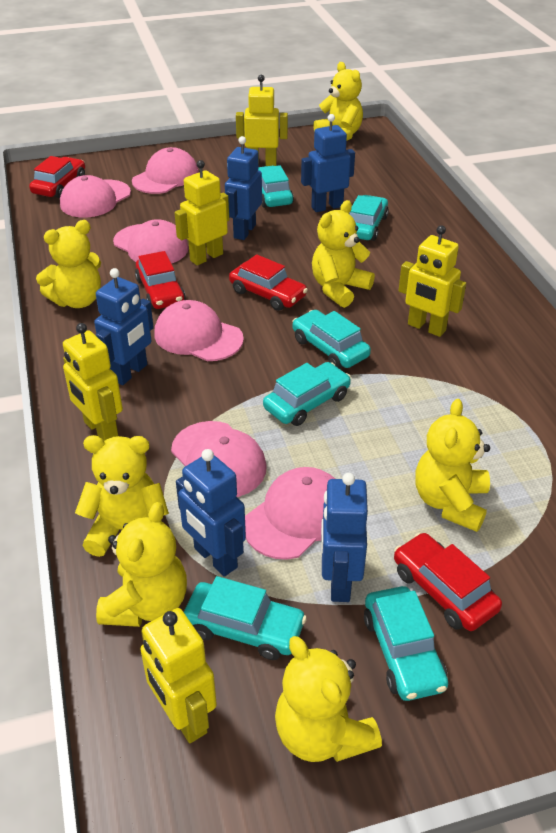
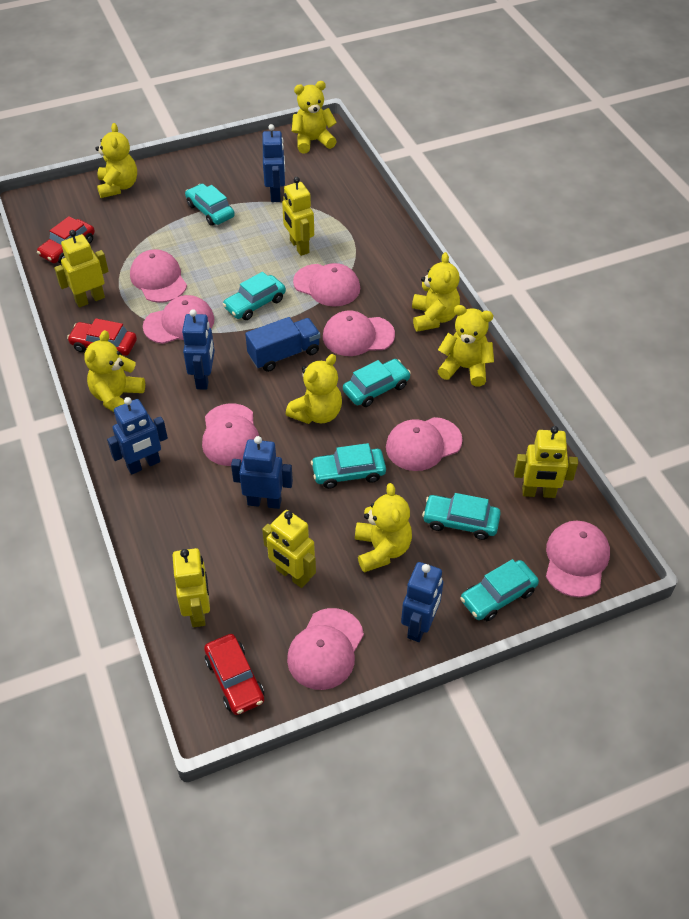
blue truck: none = 0 -> [245,317,320,372] = 1
pink cap: [60,175,131,218] [113,219,189,264] [132,147,199,194] [154,300,244,361] [171,421,267,497] [245,467,335,560] = 6 -> [130,249,187,303] [143,295,214,344] [202,404,259,466] [287,608,364,690] [293,263,360,307] [323,311,395,356] [386,417,462,471] [546,521,610,597] = 8
red car: [29,156,85,198] [135,251,186,309] [229,254,308,311] [394,532,502,631] = 4 -> [37,216,95,264] [67,318,137,356] [204,634,264,715] = 3

